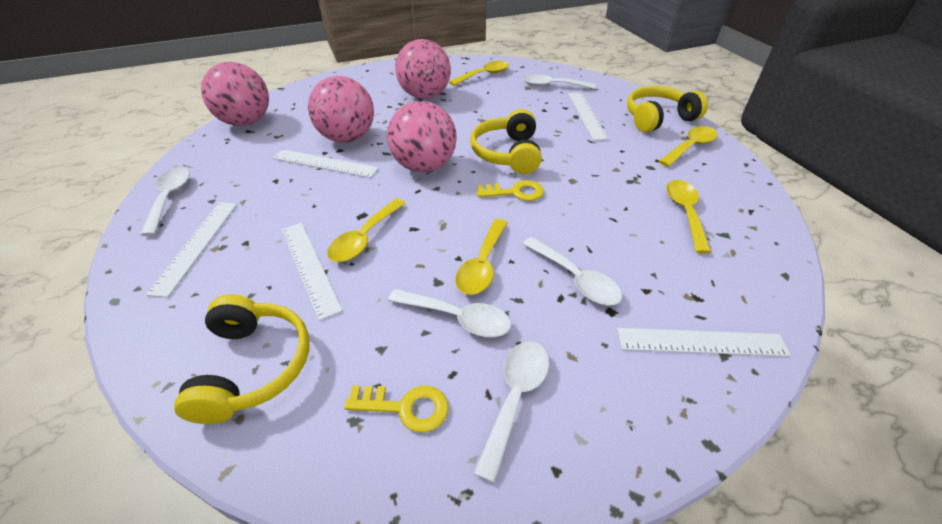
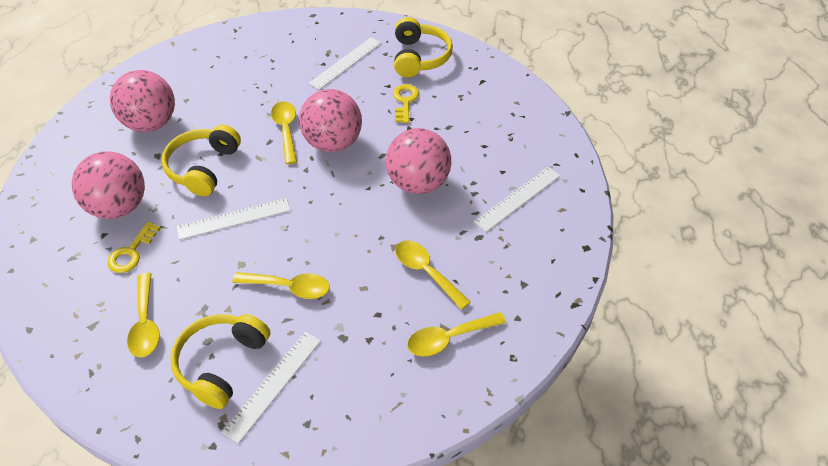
white ruler: [146,202,237,298] [273,149,379,178] [282,223,343,321] [568,92,609,141] [617,328,791,357] = 5 -> [177,198,291,240] [222,331,321,444] [308,37,382,90] [474,167,561,232] = 4
white spoon: [140,167,190,236] [388,289,511,337] [473,341,549,483] [523,74,596,89] [523,237,622,305] = 5 -> none = 0

